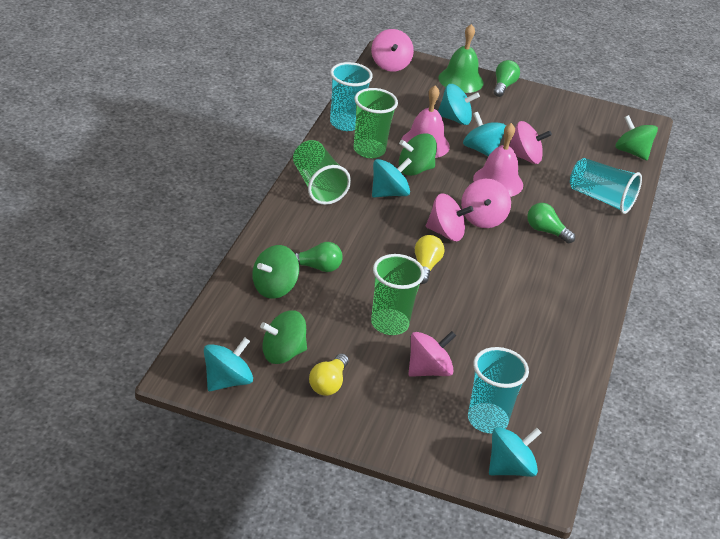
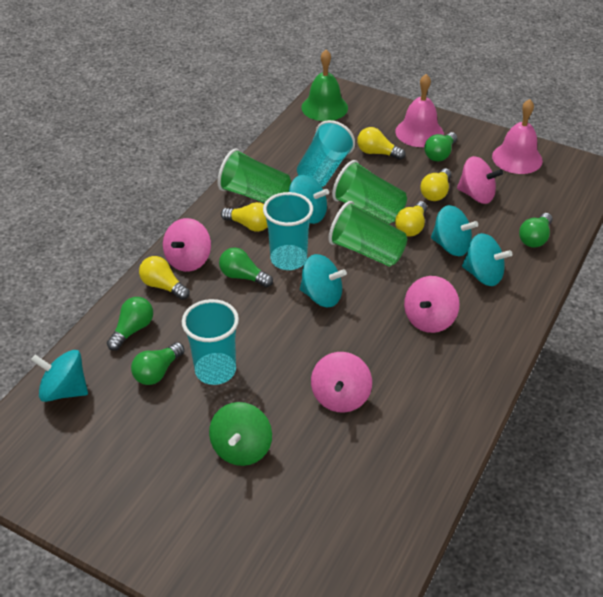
green light bulb: [294,242,342,272] [494,60,520,97] [527,203,575,243] = 3 -> [107,297,153,351] [131,342,185,385] [219,247,273,288] [424,132,457,161] [519,213,552,248] = 5
green spinning top: [252,245,299,299] [260,310,307,364] [399,133,437,176] [615,115,658,160] = 4 -> [209,402,272,466] = 1
pink spinning top: [371,29,414,72] [408,331,456,377] [426,193,473,241] [461,179,511,228] [509,121,552,164] = 5 -> [163,218,211,272] [311,352,372,413] [404,276,459,333] [457,156,503,204] = 4
yellow light bulb: [309,353,349,396] [415,235,444,284] = 2 -> [139,256,190,300] [221,202,268,232] [357,127,405,160] [395,201,427,237] [420,168,451,201] = 5

